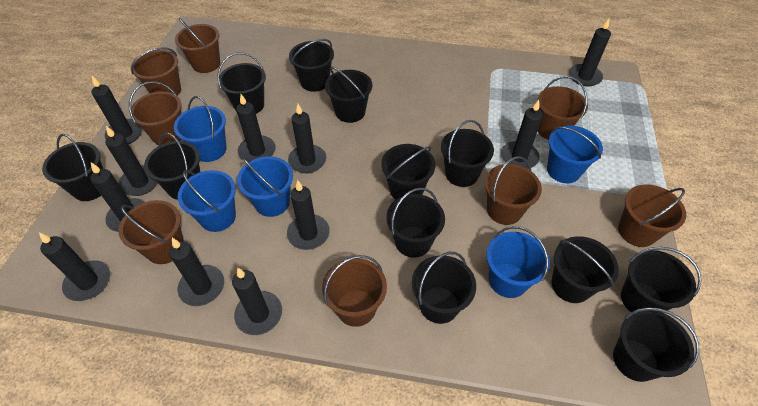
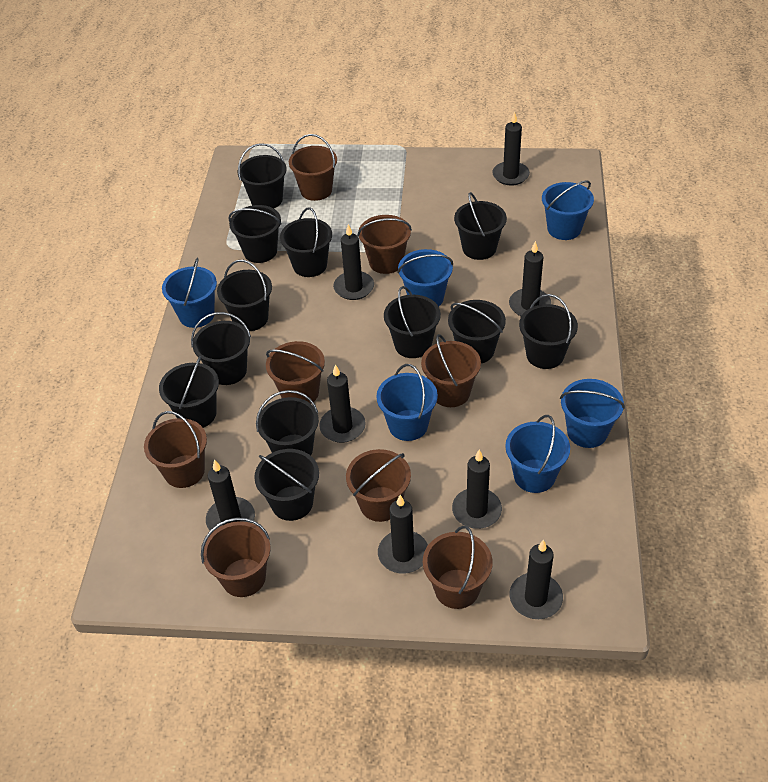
black candle: [39,232,110,301] [90,163,145,232] [91,76,143,144] [105,126,157,196] [169,238,224,306] [232,268,282,335] [236,94,276,161] [287,180,330,250] [288,104,326,173] [501,100,543,169] [569,19,611,87] = 11 -> [206,460,255,530] [319,364,366,443] [333,224,374,300] [378,495,428,574] [452,450,502,529] [492,112,530,186] [509,241,551,316] [509,540,563,619] = 8
blue bucket: [174,96,227,162] [178,170,236,232] [237,156,293,217] [486,226,550,298] [547,126,603,183] = 5 -> [162,258,217,328] [376,364,438,441] [398,249,453,307] [505,415,570,493] [542,180,594,240] [560,379,625,448] = 6

